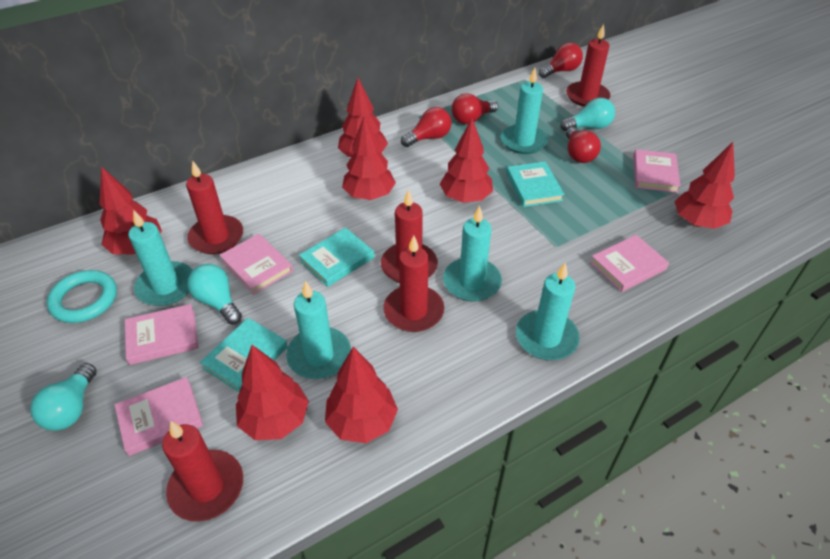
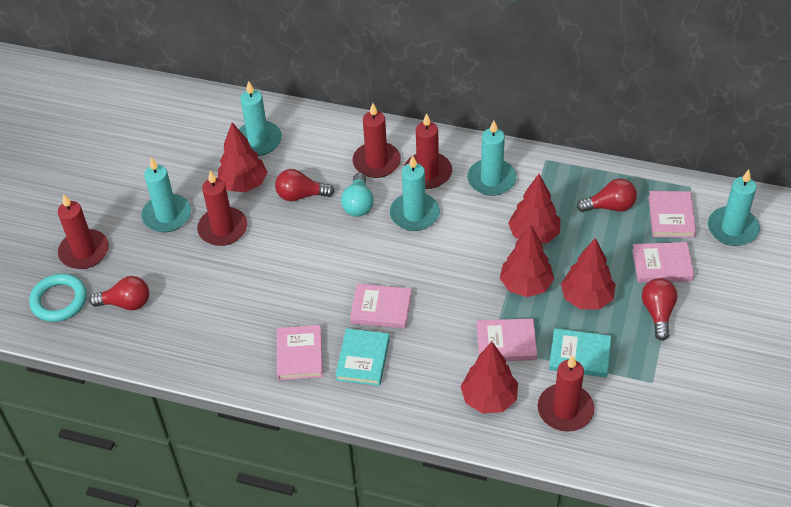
red tree: [99,167,162,254] [236,345,309,440] [325,347,398,443] [338,78,388,157] [342,116,396,200] [439,118,493,203] [674,142,735,229] = 7 -> [218,122,267,192] [460,342,518,414] [500,225,554,297] [508,174,560,244] [561,238,616,309] = 5
turquoise book: [200,318,288,392] [299,228,374,287] [506,161,564,207] = 3 -> [335,328,390,386] [549,328,611,378] = 2
turquoise light bulb: [30,363,97,431] [187,264,242,325] [560,98,615,131] = 3 -> [341,173,374,217] = 1

